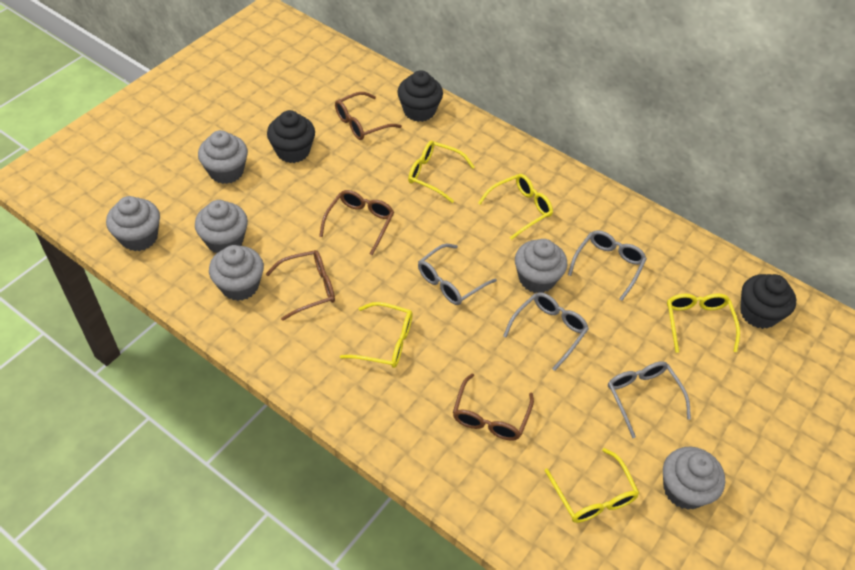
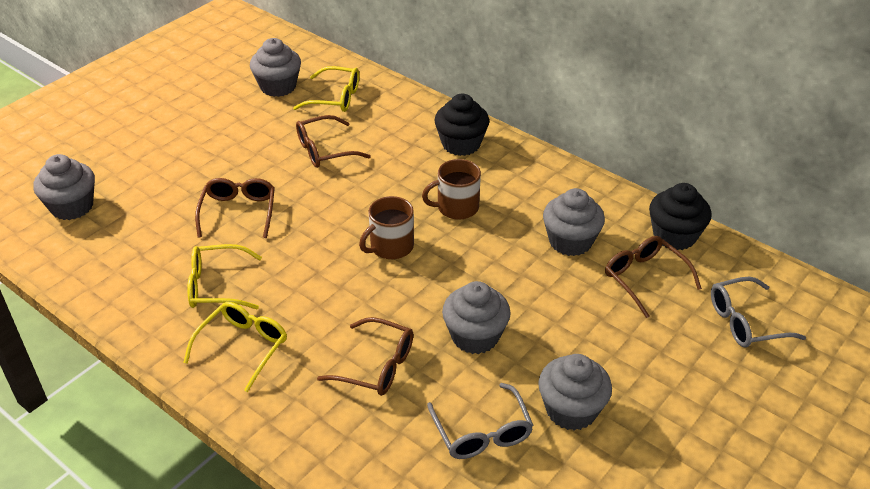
black cupcake: [267,110,315,163] [397,70,443,122] [740,274,796,329] = 3 -> [434,94,489,156] [649,183,712,250] = 2
brown mug: none = 0 -> [359,196,414,259] [422,159,481,220] = 2
grey cupcake: [106,196,160,251] [195,200,248,253] [198,130,248,184] [209,245,264,301] [515,239,567,293] [663,447,725,510] = 6 -> [33,154,95,220] [250,38,301,97] [442,281,511,354] [538,354,612,431] [543,188,605,256] = 5
grey glasses: [418,244,497,305] [503,292,589,371] [568,230,647,301] [608,361,691,438] = 4 -> [427,383,534,459] [711,277,806,348] = 2
yellow glasses: [340,302,413,368] [408,141,474,203] [478,174,553,240] [544,448,639,523] [667,293,740,353] = 5 -> [183,302,287,392] [187,244,262,309] [293,66,359,112] = 3

